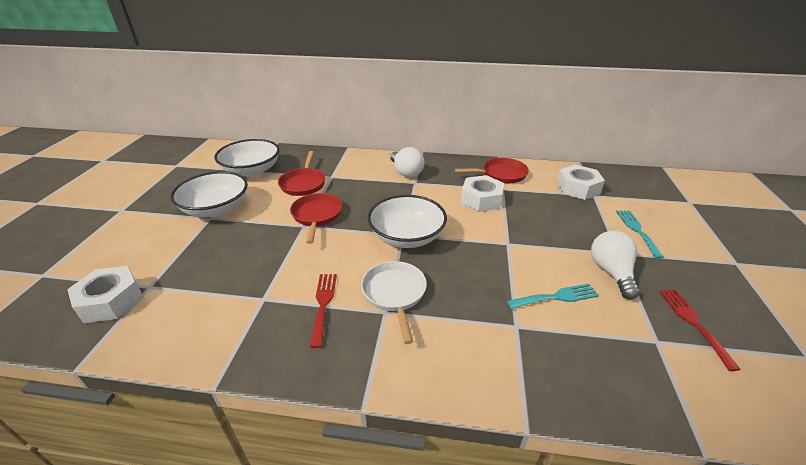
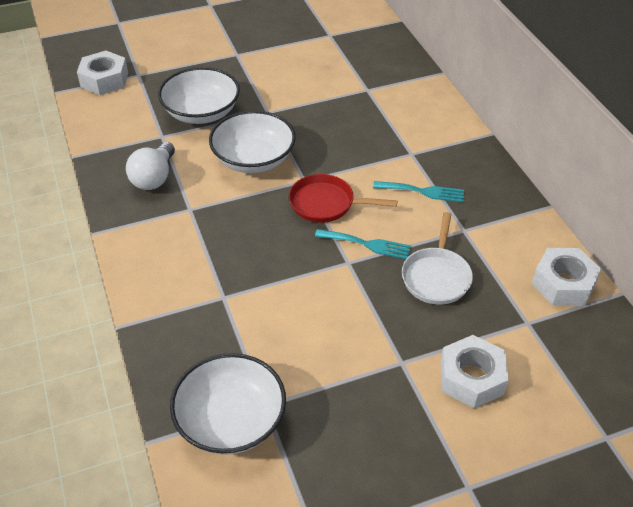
red fork: [310,274,337,348] [659,290,741,371] = 2 -> none = 0
red pan: [278,151,326,196] [290,193,342,244] [455,158,529,183] = 3 -> [289,174,398,223] = 1
white light bulb: [390,147,425,178] [591,231,640,300] = 2 -> [126,142,175,190] = 1

